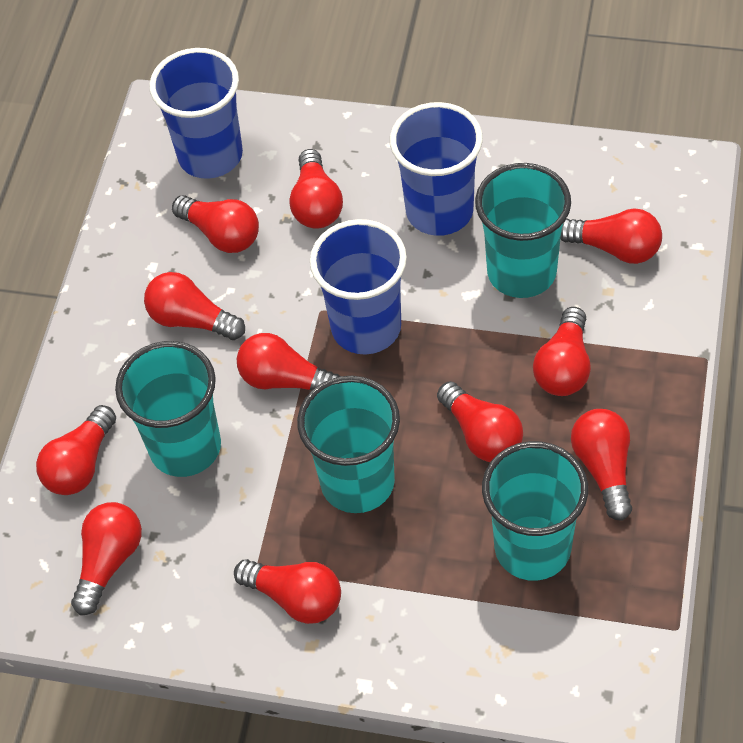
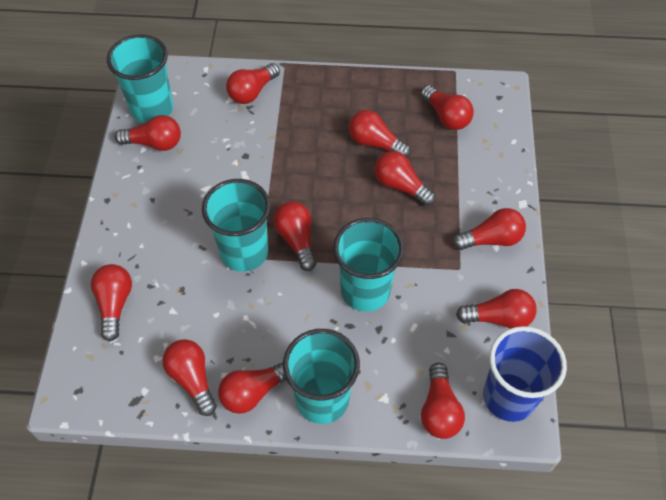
blue cup: [149,48,243,179] [310,219,407,355] [390,102,483,236] = 3 -> [483,326,567,422] = 1
red light bulb: [36,405,116,495] [71,502,142,615] [144,272,245,340] [172,195,259,253] [234,559,341,624] [237,333,340,390] [289,149,343,229] [437,381,523,462] [533,307,591,396] [561,208,662,264] [571,409,632,521] = 11 -> [91,264,132,341] [115,115,181,151] [162,339,217,416] [218,362,286,414] [226,63,280,104] [274,201,316,271] [349,110,411,157] [375,151,435,206] [421,85,474,130] [421,363,465,439] [453,208,526,250] [456,289,537,329] = 12

